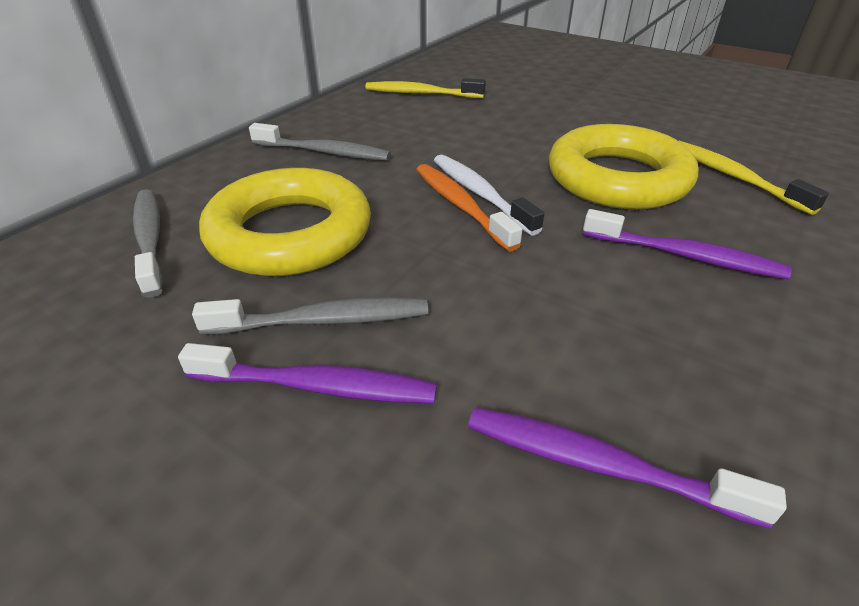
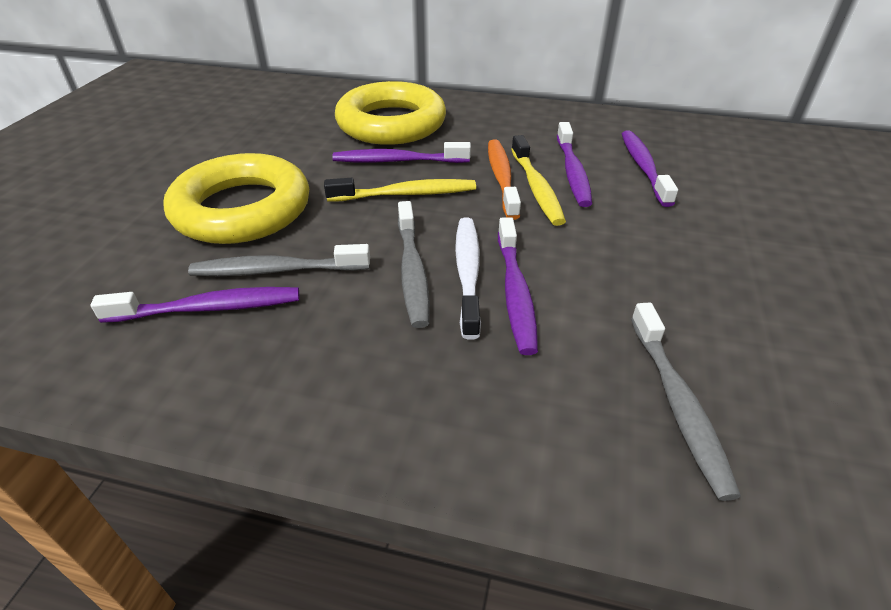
purple toothbrush: [178,343,437,403] [468,408,787,528] [583,209,792,279] = 3 -> [91,287,299,323] [332,142,471,163] [498,217,538,355] [557,122,592,207] [622,131,678,207] = 5

